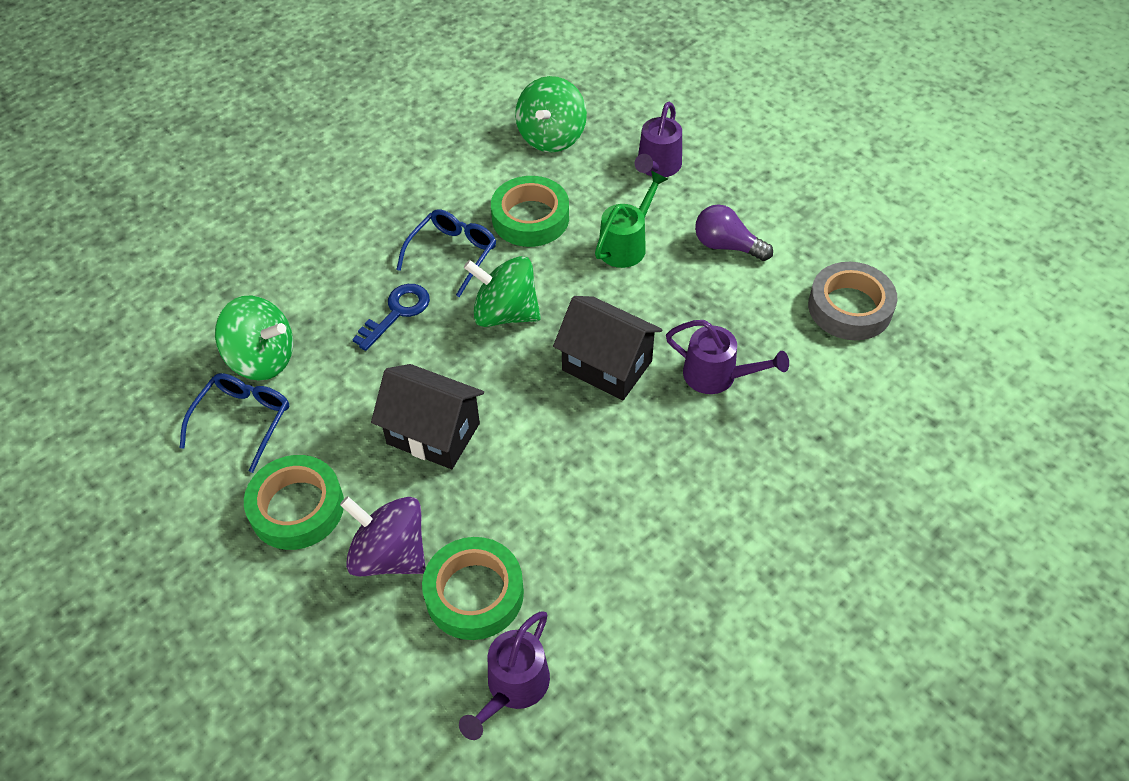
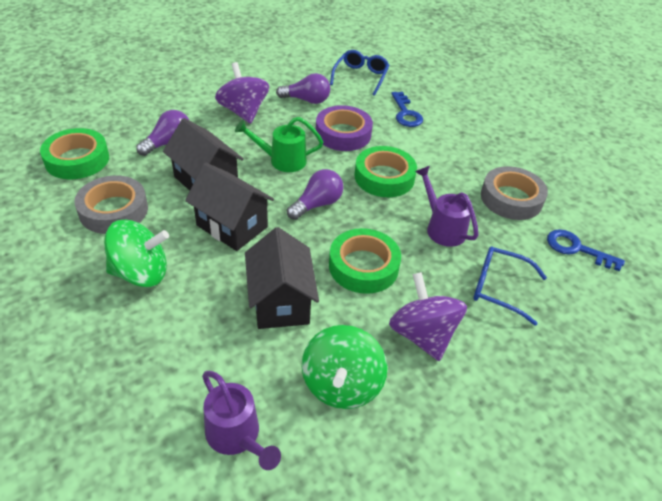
black house: [371,364,484,469] [553,296,663,400] = 2 -> [163,118,244,191] [185,162,274,251] [245,227,319,329] = 3
blue key: [352,284,430,351] = 1 -> [391,92,423,127] [547,229,625,271] = 2
green spinning top: [215,296,293,381] [464,256,541,327] [515,76,587,152] = 3 -> [104,220,169,287] [302,325,387,409] = 2
grey tape: [808,262,897,340] = 1 -> [74,175,148,234] [481,166,548,220] = 2
purple light bulb: [695,204,773,261] = 1 -> [136,110,189,156] [276,73,330,104] [287,169,343,220] = 3
purple spinning top: [340,496,426,576] = 1 -> [215,62,269,124] [389,272,467,361] = 2
purple tape: none = 0 -> [316,105,373,151] = 1
purple watering can: [459,611,550,740] [635,102,682,177] [666,320,789,394] = 3 -> [202,371,281,470] [415,166,479,247] = 2

